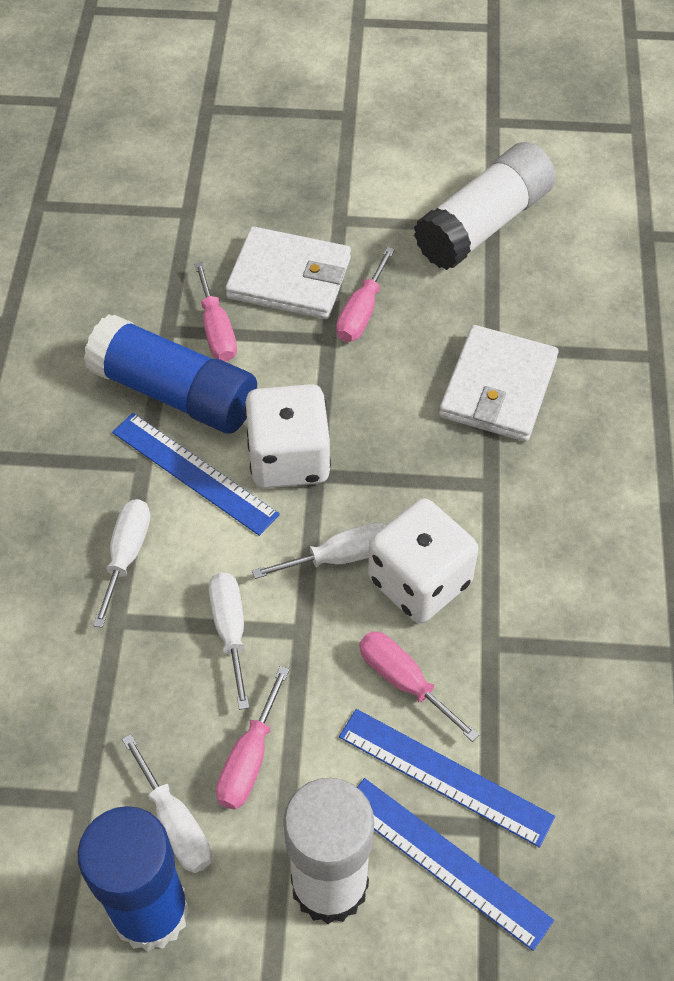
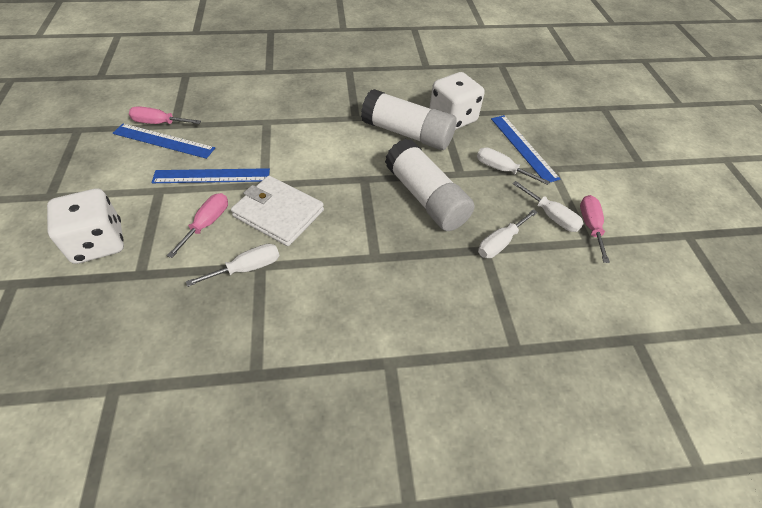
blue glue stick: [78,806,190,952] [84,314,257,434] = 2 -> none = 0
pink screwdriver: [194,262,237,362] [216,666,290,809] [336,247,395,342] [359,631,480,742] = 4 -> [129,106,201,124] [167,193,228,258] [580,195,610,263] = 3
white wallet: [225,227,351,319] [439,325,558,442] = 2 -> [231,176,324,246] = 1

